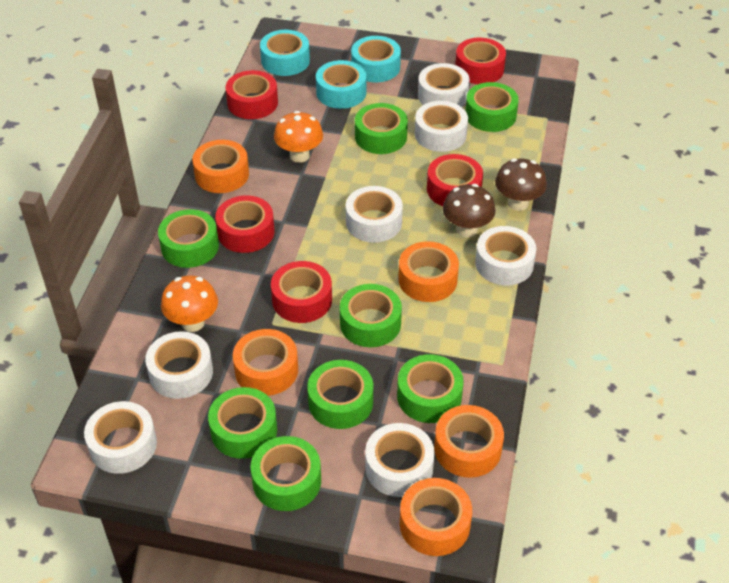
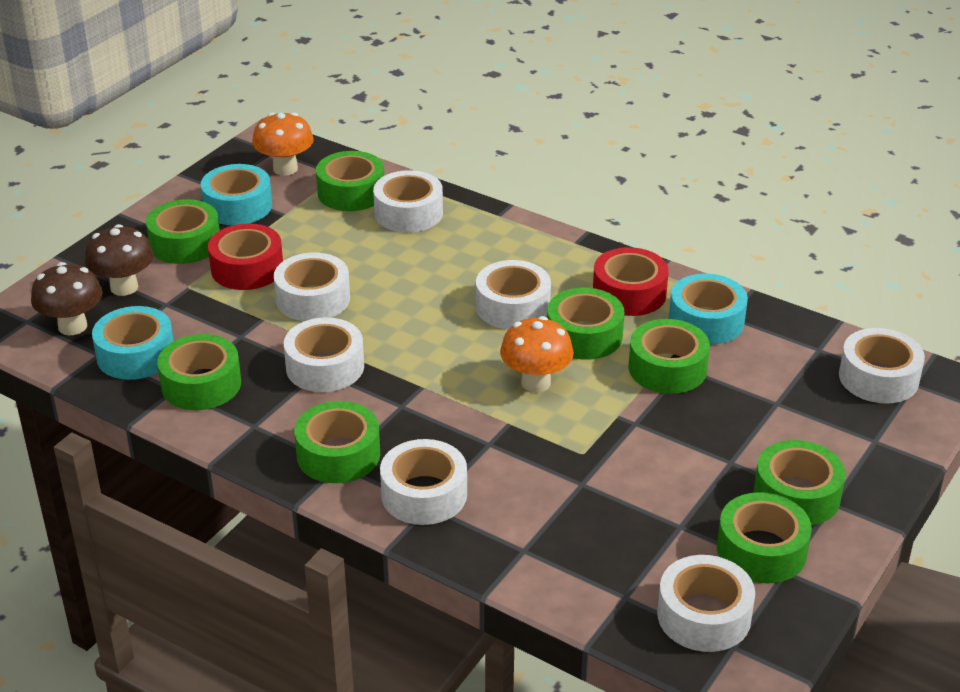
orange tape: [192,140,249,193] [233,329,298,396] [398,241,459,302] [400,478,472,556] [434,405,504,478] = 5 -> none = 0
red tape: [215,195,274,253] [225,70,278,119] [271,261,332,323] [427,154,483,206] [455,38,506,84] = 5 -> [208,223,283,290] [593,247,669,316] = 2

